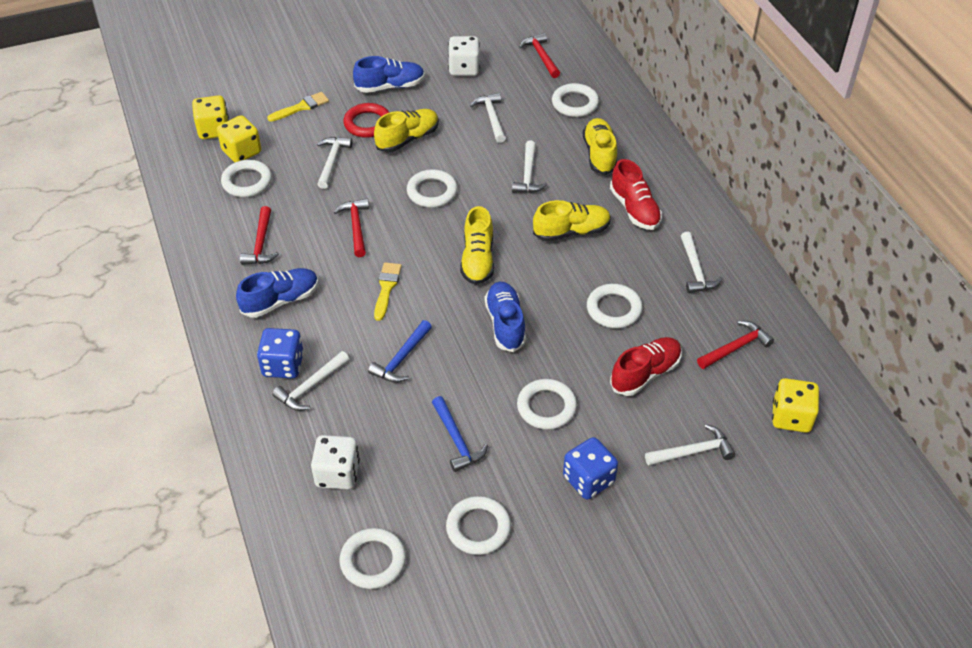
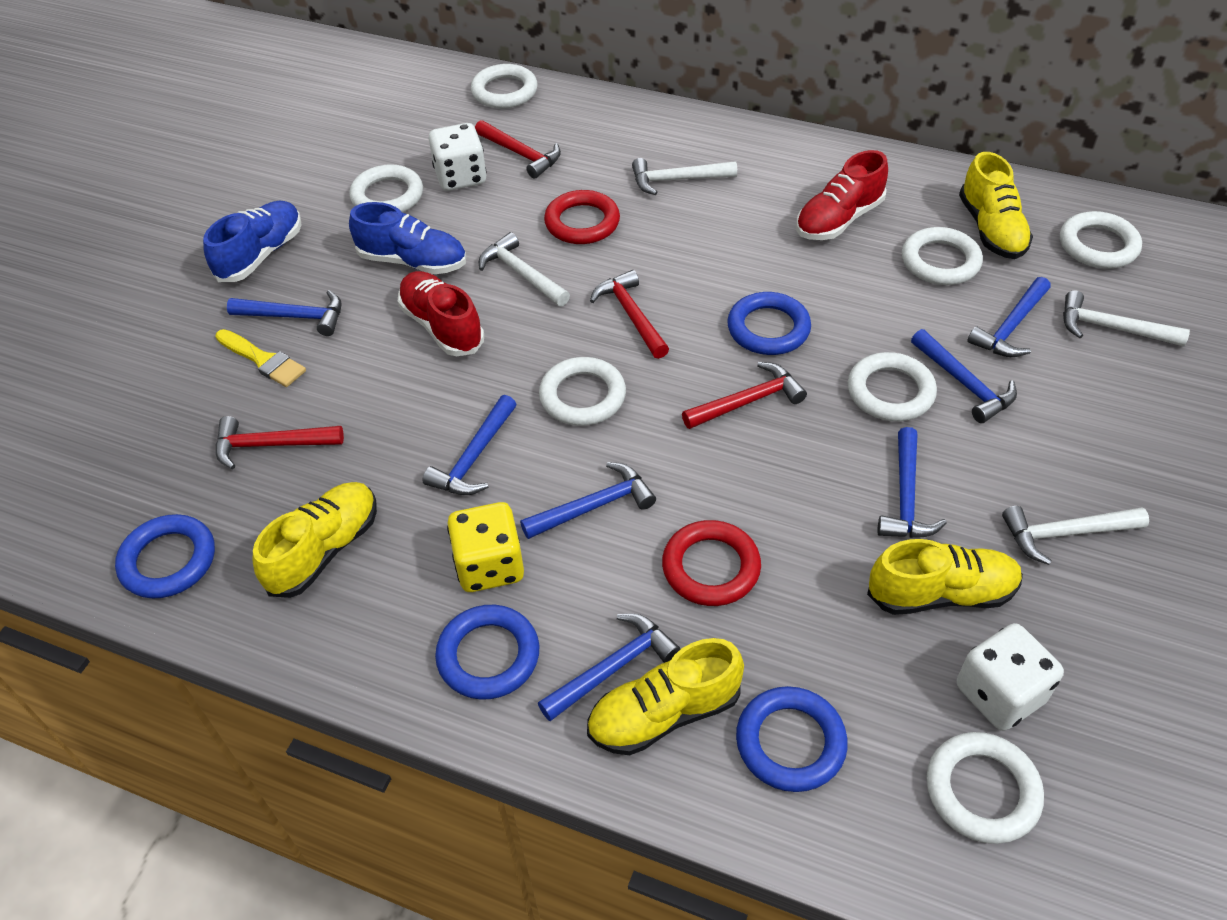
blue dice: [257,328,304,378] [563,437,618,499] = 2 -> none = 0
blue hammer: [368,320,432,383] [432,396,488,472] = 2 -> [227,290,342,336] [423,395,517,495] [520,462,656,539] [538,613,680,721] [877,427,947,538] [911,329,1017,423] [967,277,1051,357] = 7
blue ring: none = 0 -> [115,514,215,599] [435,605,539,700] [727,292,811,355] [736,686,848,792] = 4
blue shoe: [236,268,318,318] [353,56,425,93] [485,282,526,352] = 3 -> [203,201,301,282] [349,202,466,274] = 2
red ring: [343,103,390,138] = 1 -> [544,190,620,244] [662,520,761,606] = 2
white hammer: [272,351,350,411] [317,137,353,189] [470,93,506,143] [512,141,548,193] [645,424,735,466] [681,232,723,293] = 6 -> [479,232,570,306] [632,158,737,195] [1002,506,1149,565] [1063,290,1190,347] = 4
yellow brush: [267,92,329,122] [374,262,402,321] = 2 -> [215,329,306,387] = 1
yellow dice: [192,95,229,139] [217,115,261,162] [772,378,819,433] = 3 -> [447,502,524,592] = 1

